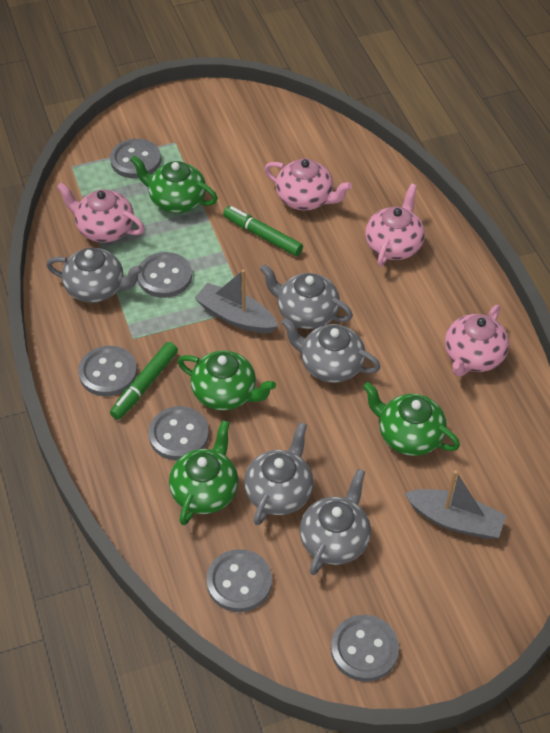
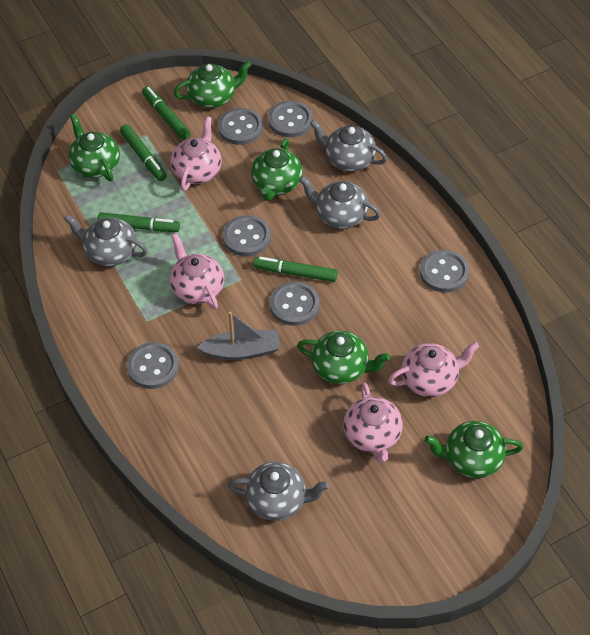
green marker: [110,342,178,420] [223,206,303,256] = 2 -> [97,212,180,232] [120,124,166,181] [142,86,190,140] [253,257,338,282] = 4
green teapot: [130,155,218,213] [169,420,238,525] [178,350,276,411] [363,382,460,456] = 4 -> [68,114,120,182] [174,61,251,108] [251,138,303,201] [297,331,390,384] [424,421,523,478] = 5
grey boat: [194,270,278,333] [404,470,506,539] = 2 -> [197,311,280,360] = 1
grey teapot: [46,248,143,303] [244,422,313,525] [260,264,353,329] [281,318,380,383] [300,469,371,575] = 5 -> [64,214,148,266] [228,462,330,521] [299,176,381,229] [310,120,387,172] = 4

